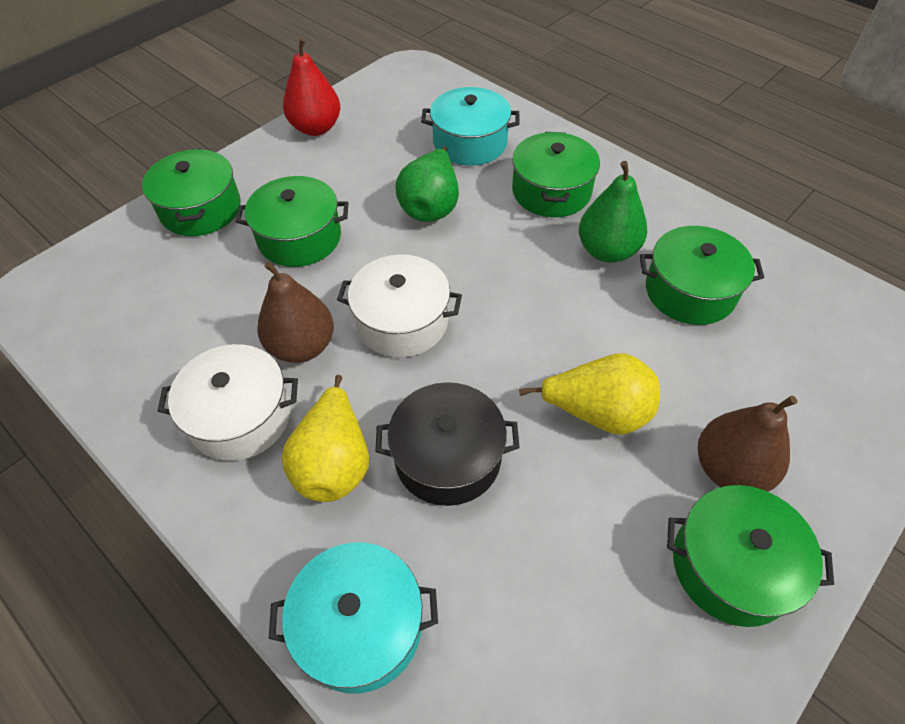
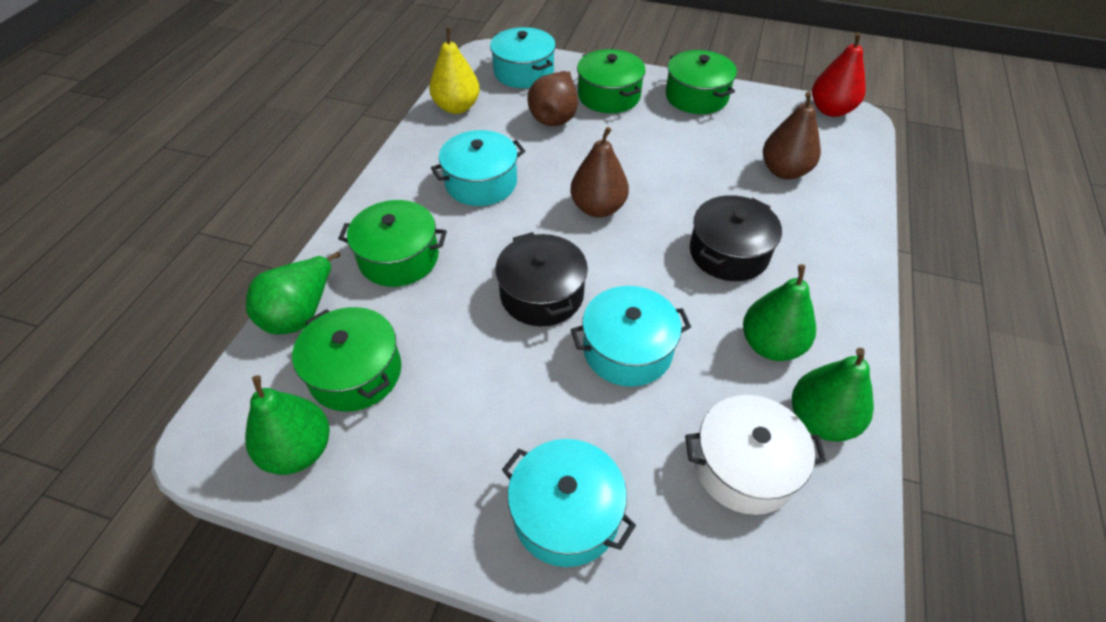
black pot: [375,382,520,506] = 1 -> [495,232,588,326] [690,195,782,281] = 2
brown pear: [257,261,334,363] [698,395,797,492] = 2 -> [528,71,578,126] [570,127,629,218] [763,92,821,179] = 3
green pear: [396,146,459,222] [579,161,647,263] = 2 -> [245,375,330,475] [246,252,340,335] [743,264,816,361] [792,348,874,442] = 4
green pot: [142,148,241,236] [236,176,348,267] [512,132,600,217] [640,226,764,325] [667,485,834,627] = 5 -> [292,307,401,412] [338,200,447,287] [577,49,646,113] [666,50,737,114] = 4
turquoise pot: [269,542,438,694] [421,87,519,166] = 2 -> [431,130,525,206] [490,27,556,88] [502,439,636,567] [571,286,691,387] = 4
white pot: [158,344,298,461] [337,255,462,358] = 2 -> [685,395,826,515] = 1
yellow pear: [281,375,369,502] [519,353,660,435] = 2 -> [429,28,480,114] = 1

